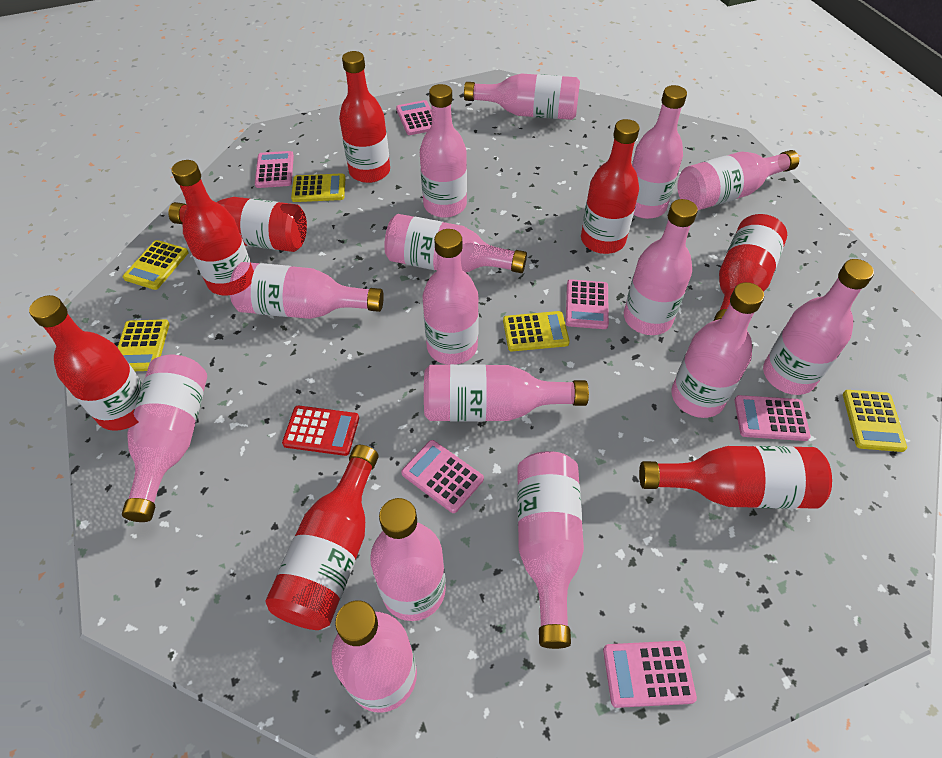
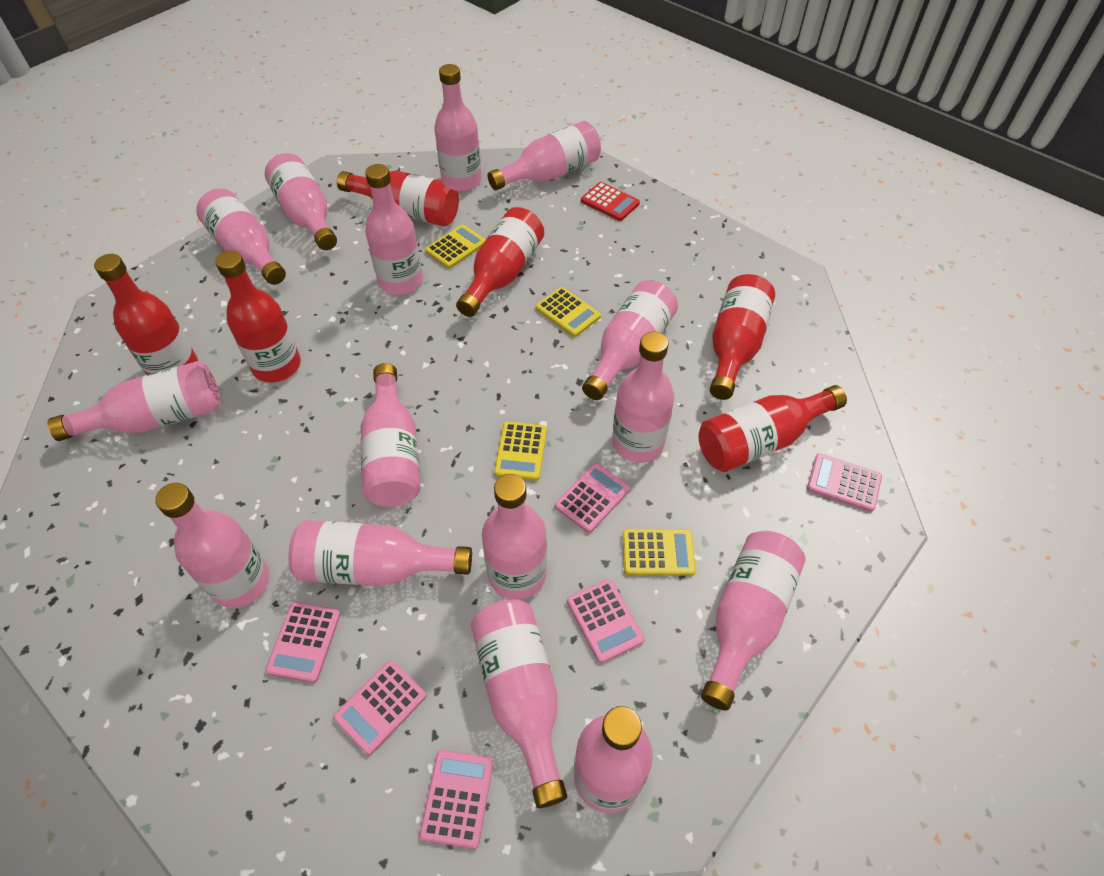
red bottle: [29,295,143,431] [168,197,307,252] [172,160,251,295] [265,445,379,630] [339,51,390,183] [581,119,639,254] [639,446,832,509] [713,214,787,321] = 8 -> [94,254,198,375] [215,251,301,383] [337,171,459,226] [456,207,544,317] [698,385,847,472] [710,274,775,400] = 6
yellow calculator: [117,319,170,371] [123,240,189,290] [291,173,346,202] [503,311,570,351] [843,390,907,452] = 5 -> [425,224,486,269] [494,422,547,481] [536,287,601,337] [622,529,696,576] = 4

